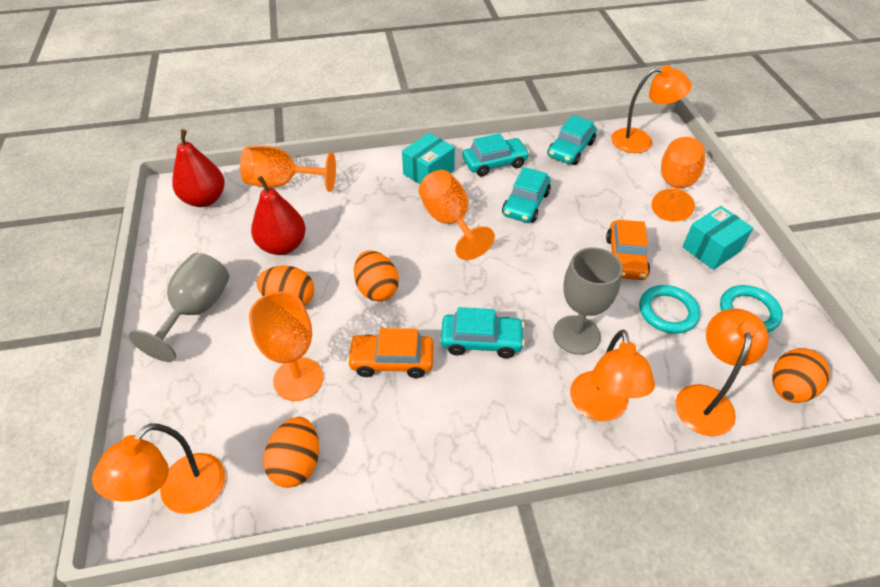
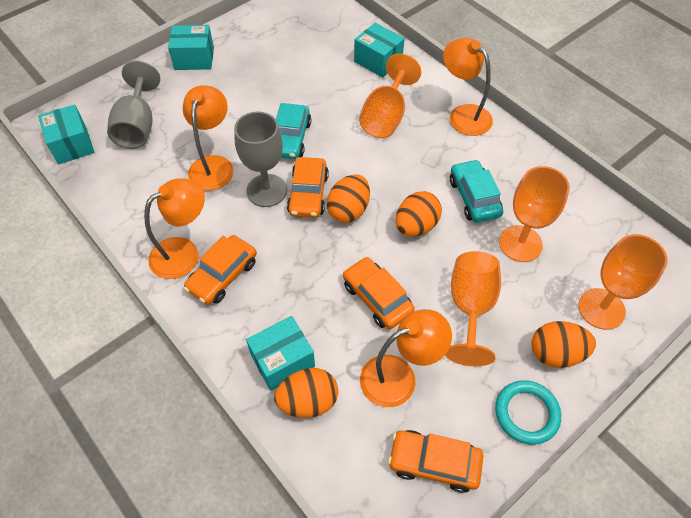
orange car: [347,328,433,378] [606,220,650,280] = 2 -> [184,235,257,305] [287,157,329,218] [343,257,415,329] [388,430,484,493] = 4
red pear: [172,129,225,207] [251,176,306,255] = 2 -> none = 0
turquoise box: [402,133,455,184] [682,206,753,270] = 2 -> [38,104,94,164] [168,25,214,70] [246,316,315,391] [354,23,405,78] = 4
turquoise car: [441,307,525,358] [462,133,530,176] [502,167,551,223] [547,115,597,165] = 4 -> [276,103,311,159] [450,159,503,223] = 2
turquoise ring: [639,285,700,334] [720,285,783,332] = 2 -> [495,380,561,444] = 1

